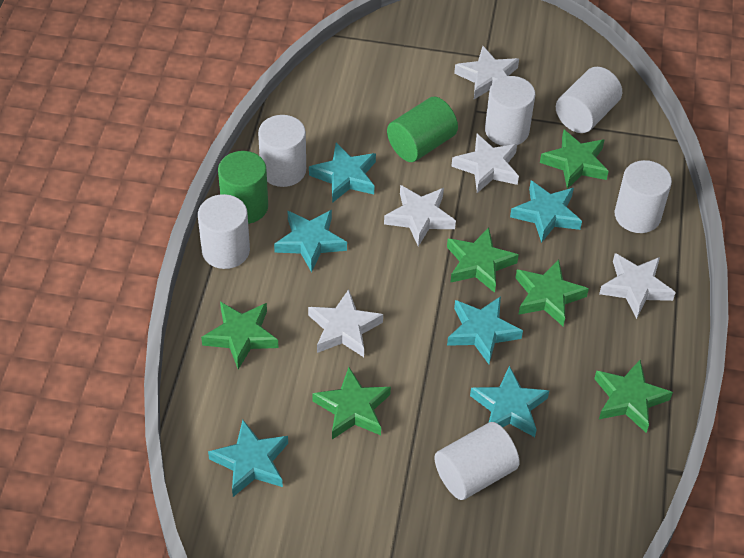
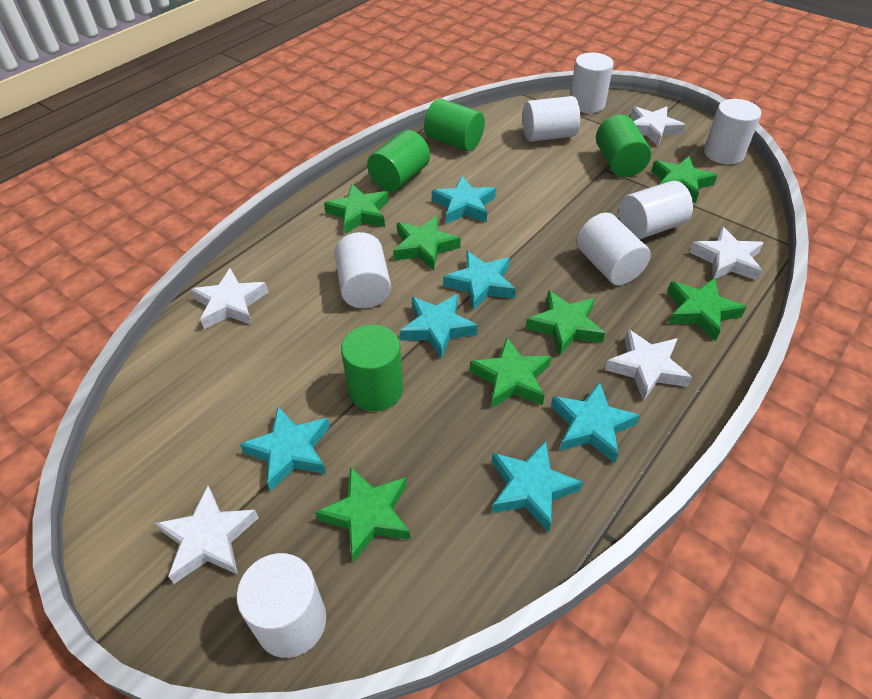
green cylinder: [218,151,268,224] [387,97,458,162] = 2 -> [341,325,403,411] [367,130,430,192] [424,99,485,151] [596,115,651,177] = 4
green star: [201,302,279,369] [312,367,391,439] [447,227,519,293] [515,259,589,326] [540,130,609,189] [594,360,673,433] = 6 -> [315,467,410,563] [324,184,389,234] [393,216,461,270] [470,337,551,409] [525,290,605,356] [651,156,717,203] [667,278,746,341] = 7
white cylinder: [198,194,250,269] [258,115,306,187] [434,422,520,500] [485,76,535,146] [556,67,622,133] [615,160,672,233] = 6 -> [236,553,326,658] [334,232,391,308] [522,96,580,142] [570,53,614,113] [576,213,651,285] [619,180,693,239] [704,99,761,165] = 7

